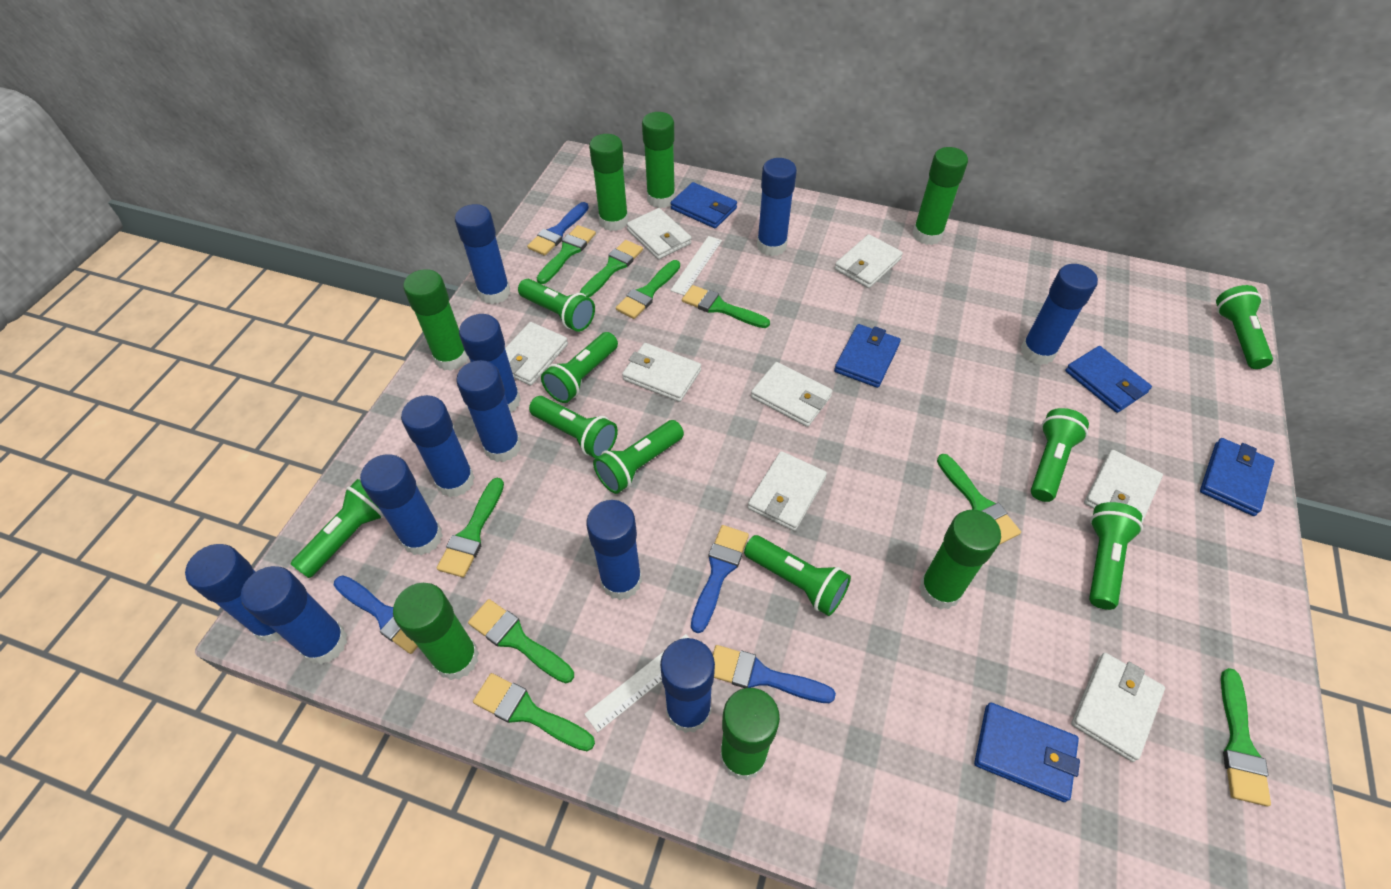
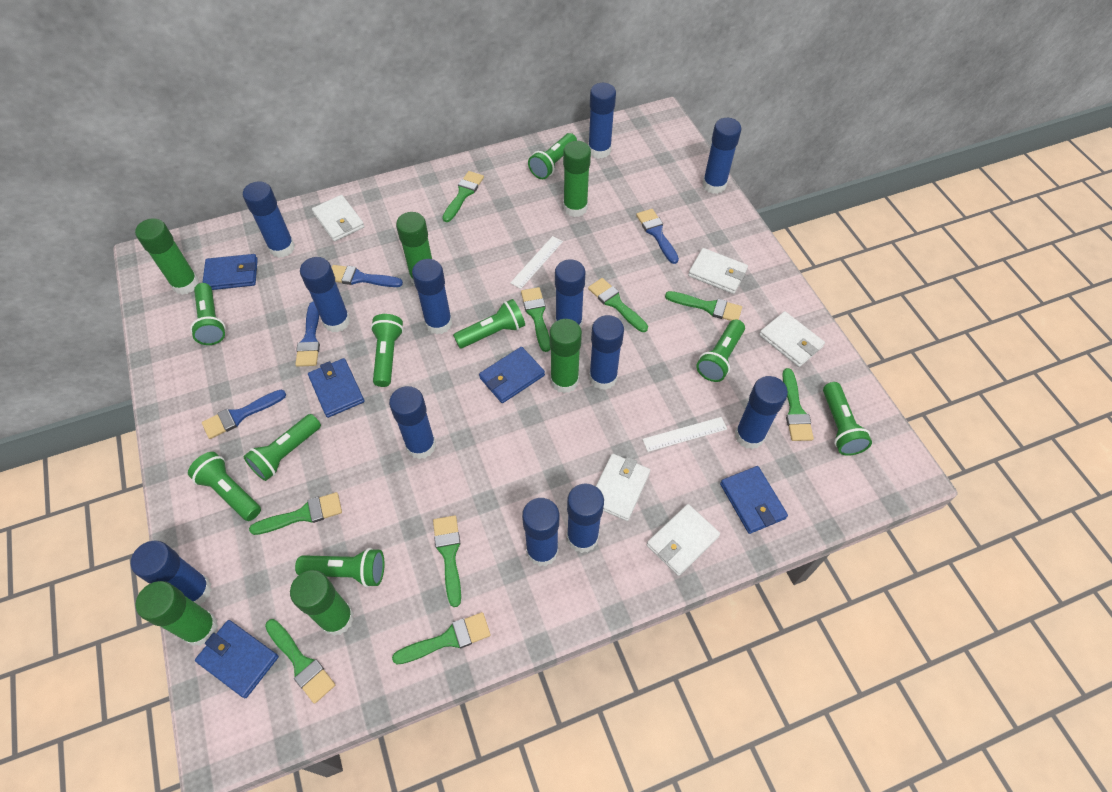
blue glue stick: [185,544,283,643] [241,566,347,664] [360,454,443,556] [401,395,475,497] [455,204,510,304] [456,360,521,462] [459,314,521,413] [586,500,642,600] [660,638,715,733] [757,158,797,256] [1021,264,1098,365] = 11 -> [131,541,212,605] [243,181,295,258] [300,257,350,333] [389,386,436,459] [412,259,452,334] [522,498,559,566] [555,259,586,328] [567,484,604,553] [588,83,616,159] [589,315,624,390] [702,118,742,194] [735,376,788,449] = 12
green glue stick: [393,583,479,680] [403,269,469,371] [589,134,628,231] [642,112,675,208] [720,688,780,780] [913,147,968,245] [919,510,1001,610] = 7 -> [135,218,199,295] [136,581,218,646] [290,570,354,636] [396,212,432,286] [549,319,582,393] [563,141,591,217] = 6
white wallet: [505,322,568,386] [622,343,701,402] [626,208,692,260] [748,451,827,531] [751,362,833,427] [835,234,903,288] [1071,653,1165,762] [1084,450,1163,523] = 8 -> [312,195,365,242] [596,454,650,521] [647,504,720,576] [688,248,748,294] [759,311,825,367] = 5

